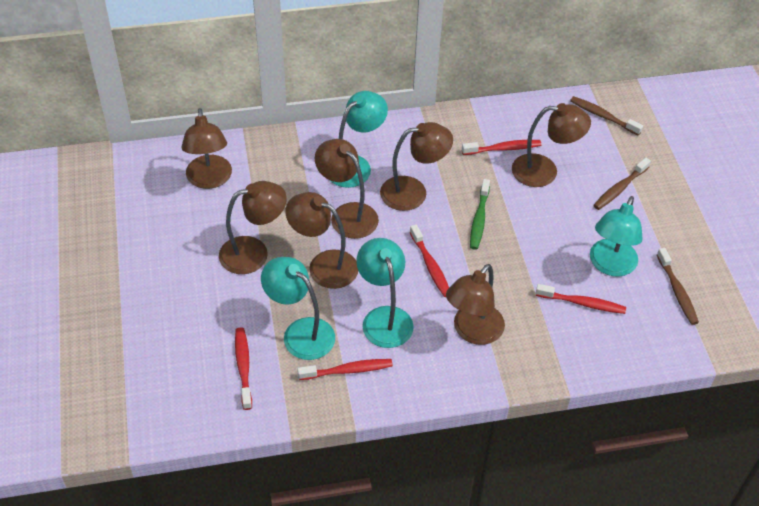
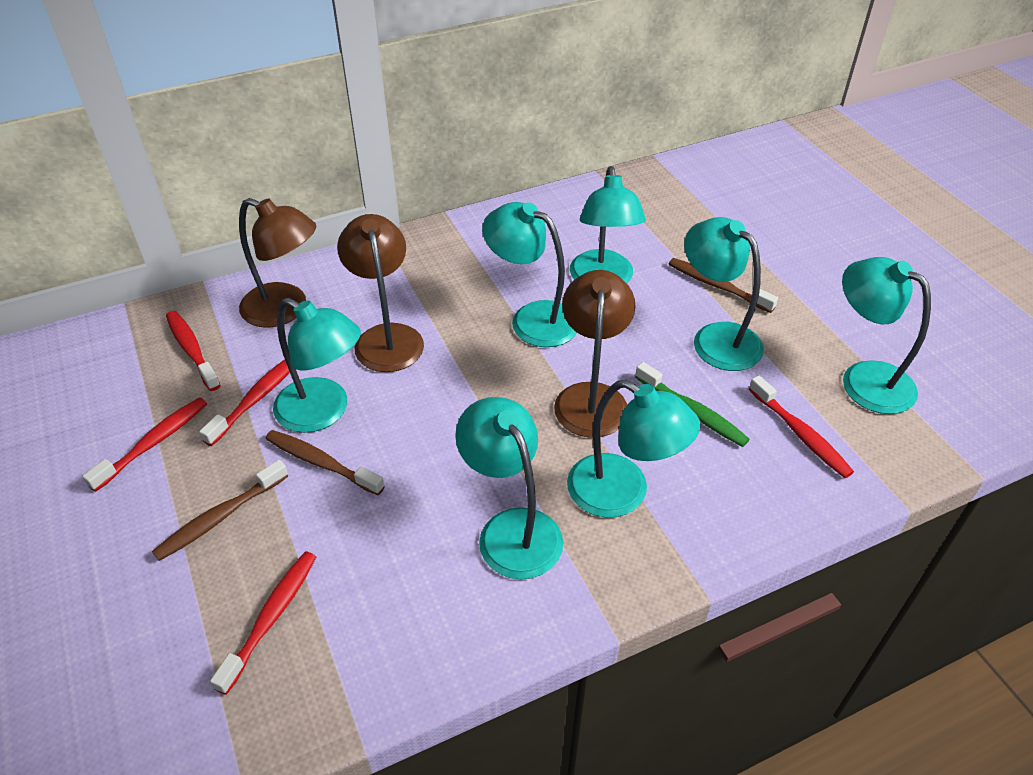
brown lamp: [181,108,232,189] [219,181,287,274] [286,192,358,289] [315,139,379,239] [380,122,453,211] [446,264,505,345] [512,103,591,187] = 7 -> [239,198,317,327] [337,214,424,372] [554,270,636,438] = 3
turquoise lamp: [261,257,335,360] [330,91,388,188] [356,238,414,348] [590,196,642,277] = 4 -> [273,298,361,433] [455,397,563,579] [482,202,577,347] [567,380,700,518] [570,166,646,283] [684,217,764,371] [842,257,931,414] = 7

